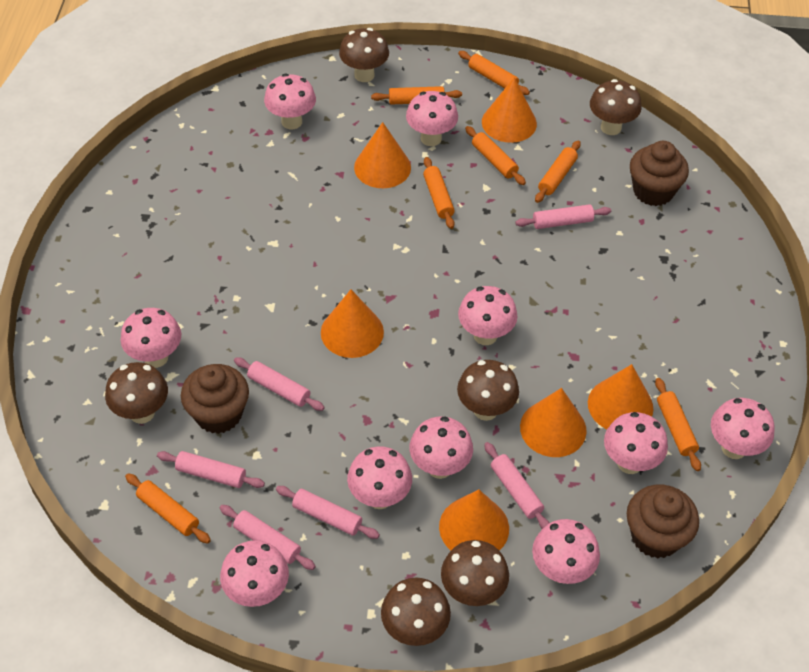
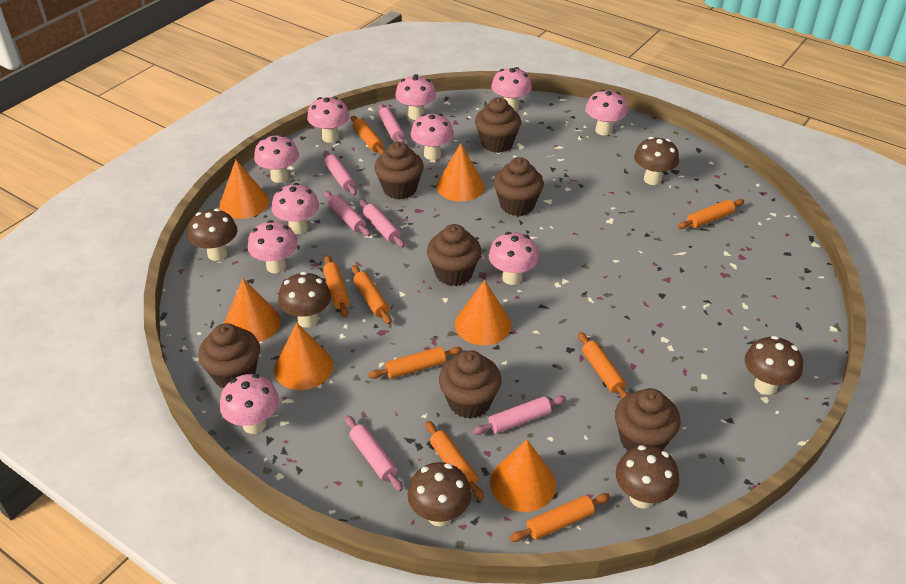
brown cupcake: [181,364,249,434] [627,485,699,558] [630,141,689,206] = 3 -> [198,323,260,388] [374,142,424,199] [427,224,481,286] [439,351,501,419] [475,97,521,153] [493,157,544,216] [615,388,681,451] = 7
orange rolling pin: [125,473,211,544] [371,86,462,105] [423,157,455,229] [458,51,530,95] [465,126,526,185] [535,140,581,203] [655,378,701,471] = 7 -> [323,255,349,317] [351,115,385,155] [352,265,392,324] [368,347,462,379] [425,421,484,500] [510,493,610,542] [578,332,628,399] [678,199,744,229] = 8

